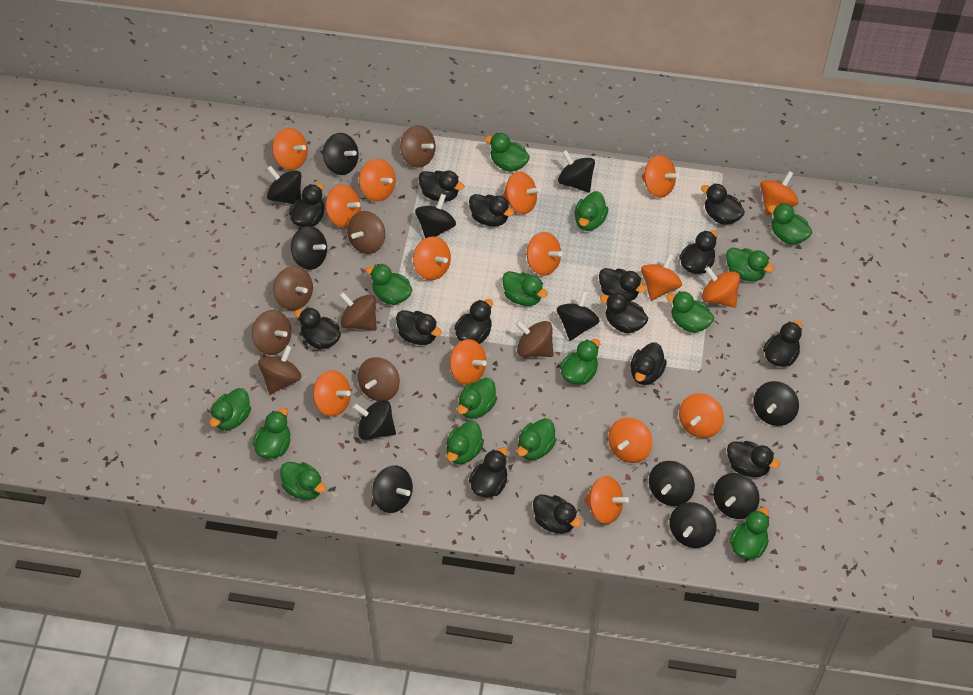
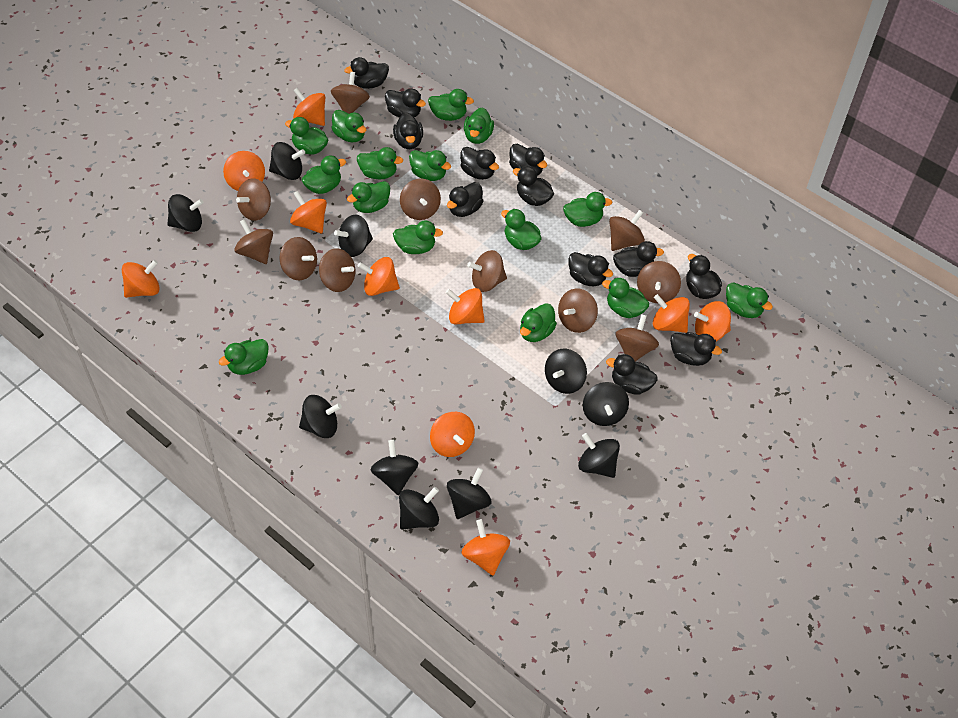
black duck: [289,183,324,227] [294,307,341,350] [396,310,442,345] [418,171,464,202] [454,299,493,344] [469,194,514,227] [469,447,507,498] [533,494,582,534] [599,268,646,301] [600,292,648,334] [630,342,667,385] [679,230,718,274] [701,183,745,225] [727,441,780,477] [763,321,802,367] = 15 -> [344,57,389,89] [385,89,426,118] [393,113,423,149] [447,182,483,217] [460,147,499,180] [509,144,547,176] [513,166,554,206] [568,252,613,286] [606,354,658,395] [613,241,664,277] [670,332,722,366] [686,254,722,299] = 12
black spinning top: [267,166,301,204] [291,226,327,270] [323,133,359,175] [353,399,396,440] [372,466,413,513] [415,194,456,238] [557,291,600,341] [558,150,595,193] [649,461,695,506] [670,502,717,548] [713,473,760,519] [753,381,799,426] = 12 -> [167,194,204,232] [269,142,305,180] [299,395,342,438] [334,215,373,257] [370,440,419,495] [399,487,439,530] [447,468,492,519] [545,349,587,394] [578,433,620,478] [583,382,629,426] = 10
brown spinning top: [252,310,292,355] [258,345,301,394] [273,266,313,310] [339,292,377,331] [347,211,385,254] [358,357,400,401] [400,125,436,168] [516,321,554,357] = 8 -> [234,219,273,264] [236,178,271,221] [279,237,317,280] [319,248,355,292] [331,72,370,114] [400,178,441,220] [467,250,507,292] [558,288,598,333] [609,210,645,251] [615,314,659,362] [637,261,681,304] = 11
orange spinning top: [272,128,308,170] [313,370,351,417] [326,185,361,228] [359,159,396,201] [413,236,451,280] [450,339,487,385] [503,172,541,214] [526,232,563,276] [584,476,629,524] [608,418,652,463] [641,253,682,301] [642,155,679,198] [679,393,724,438] [702,266,740,308] [760,171,798,216] = 15 -> [122,260,160,298] [223,151,265,191] [290,191,327,233] [293,88,325,126] [358,257,400,296] [430,412,475,457] [446,288,485,325] [461,519,510,575] [653,294,690,333] [694,301,731,341] = 10

